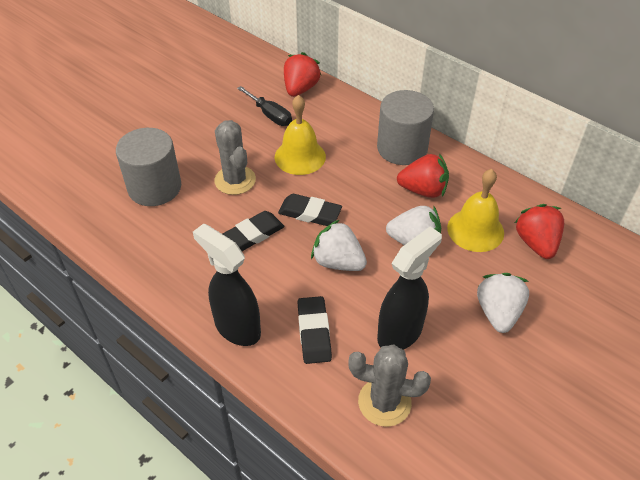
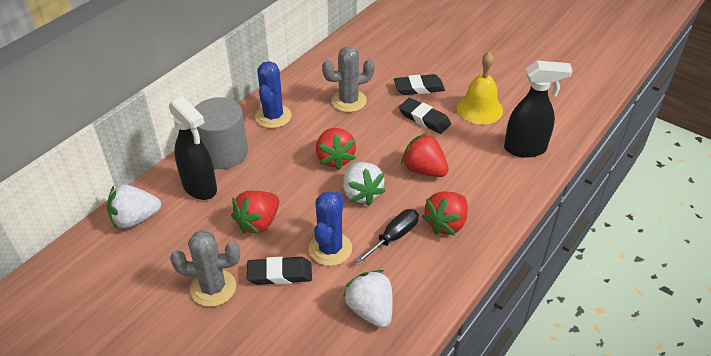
blue cactus: none = 0 -> [255,61,292,128] [308,191,352,266] = 2
grey cylinder: [116,128,181,206] [377,90,434,165] = 2 -> [194,97,248,169] = 1
red strawberry: [284,52,321,97] [397,153,449,198] [514,204,564,259] = 3 -> [231,191,279,234] [316,128,356,170] [401,133,449,177] [422,192,468,235] = 4
yellow bell: [275,95,326,175] [447,169,504,252] = 2 -> [457,52,503,125] = 1

